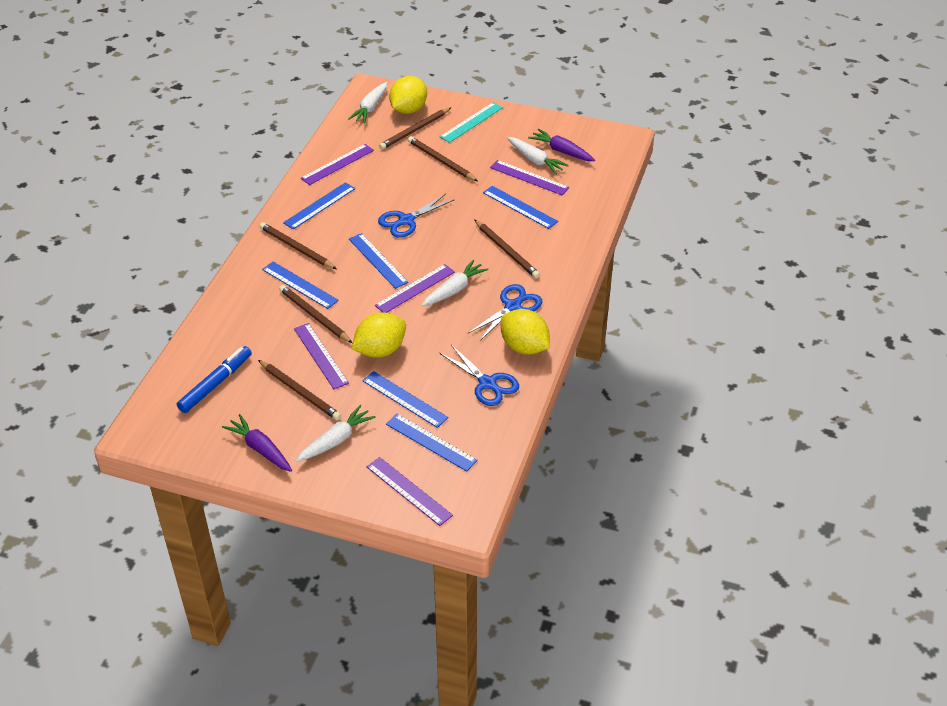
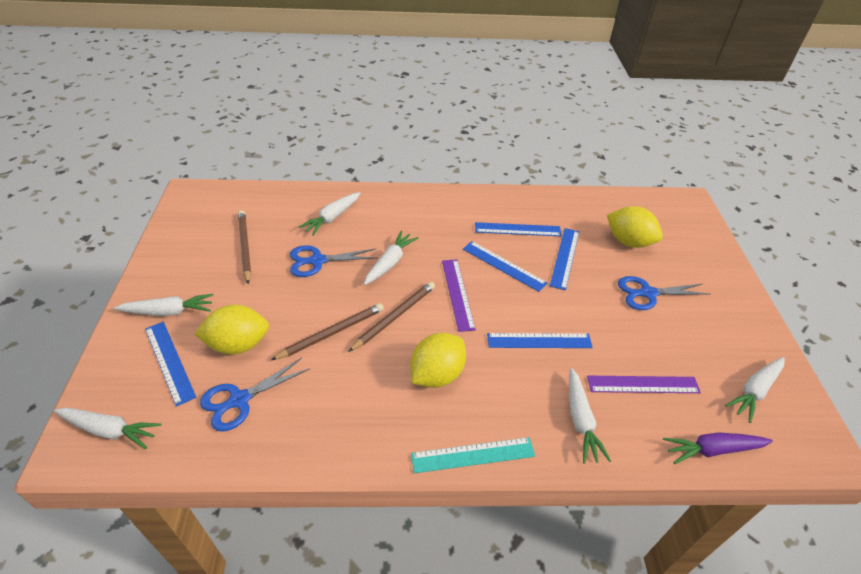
blue marker: [177,346,252,413] = 1 -> none = 0
blue ruler: [262,262,339,309] [283,182,356,230] [349,233,408,289] [362,371,449,428] [386,414,478,472] [483,186,558,229] = 6 -> [145,322,196,407] [463,241,548,292] [475,222,562,236] [487,333,593,348] [550,228,579,290] = 5
brown pencil: [258,360,341,420] [259,222,337,269] [279,285,352,343] [379,108,451,150] [408,136,478,181] [474,219,540,279] = 6 -> [238,210,251,284] [271,303,384,360] [348,282,435,352] = 3
purple carrot: [222,414,292,472] [528,129,595,161] = 2 -> [663,432,773,464] = 1
purple ruler: [294,323,349,389] [301,144,374,185] [367,457,453,526] [375,264,455,313] [490,160,569,195] = 5 -> [442,259,476,332] [587,376,701,393] = 2
white carrot: [296,405,376,462] [348,82,387,123] [422,260,488,306] [507,137,569,174] = 4 -> [54,408,162,449] [114,294,213,316] [299,192,360,236] [364,231,418,285] [569,368,611,464] [725,357,785,423] = 6

